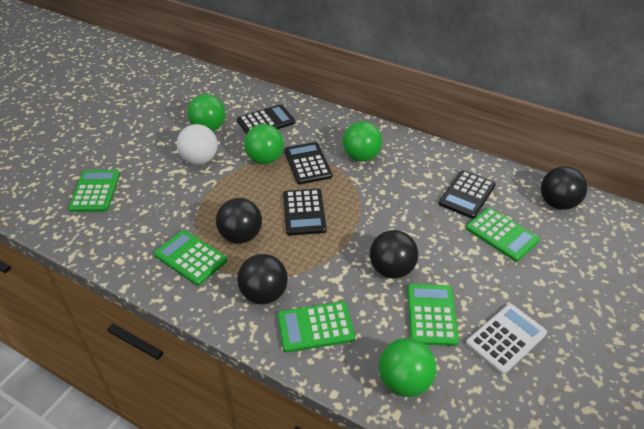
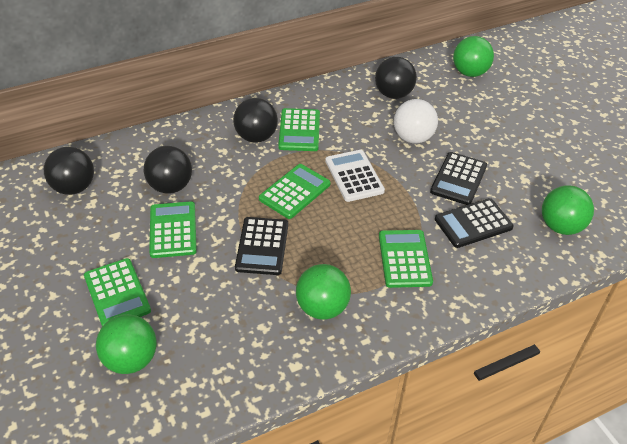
black calculator: [237,104,295,134] [283,189,327,235] [285,142,332,184] [439,170,496,219] = 4 -> [235,217,288,275] [430,152,487,205] [435,198,514,248] = 3

